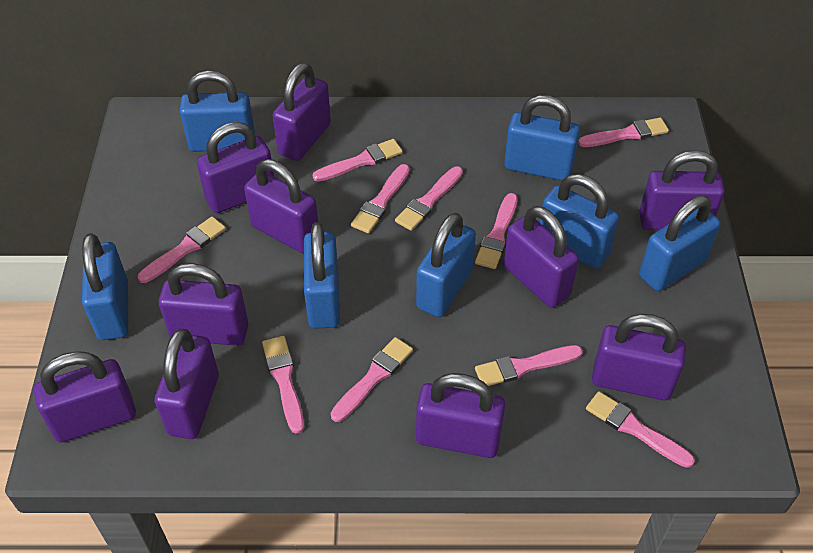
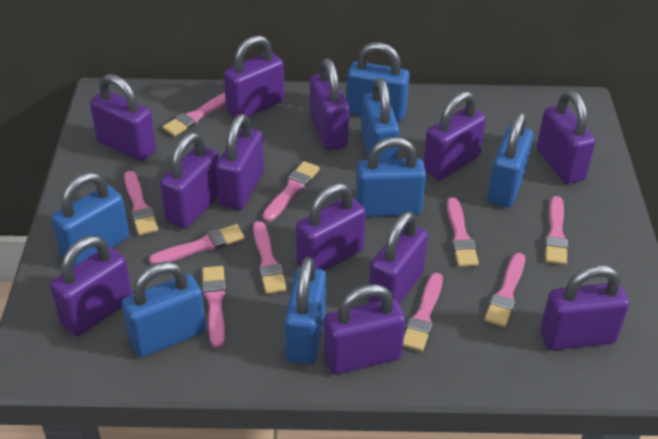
purple padlock: [34,351,136,442] [154,329,219,439] [159,263,248,346] [197,122,274,213] [244,159,318,253] [272,63,331,161] [416,373,505,458] [504,206,579,308] [592,314,686,400] [639,150,725,230] = 10 -> [50,236,132,336] [90,74,156,161] [160,132,219,229] [216,114,264,210] [224,35,284,118] [296,183,366,271] [310,58,349,150] [324,284,406,374] [368,211,428,304] [423,91,486,180] [537,90,596,184] [540,265,629,350] = 12

